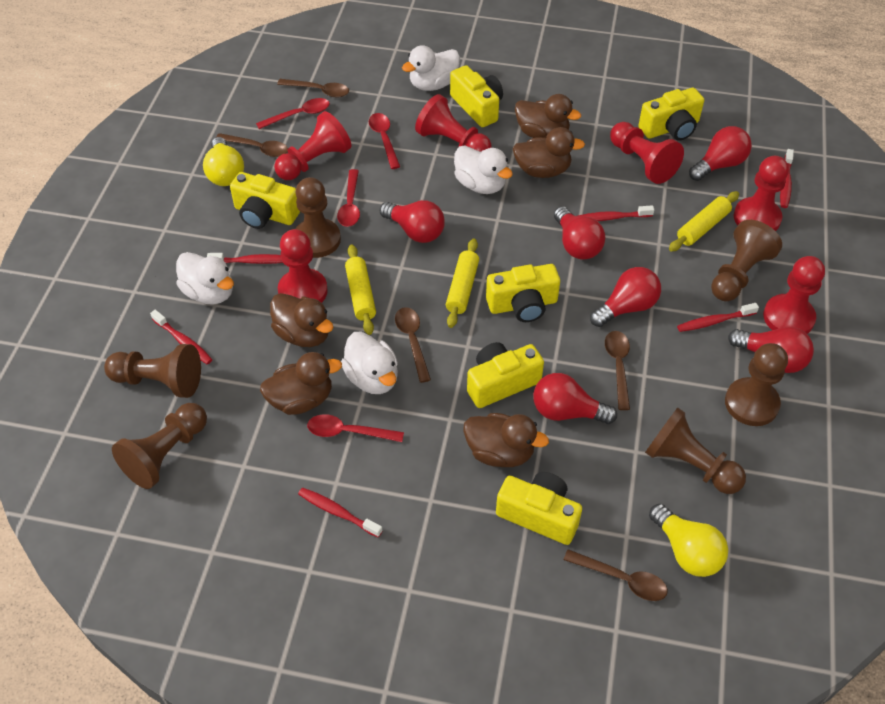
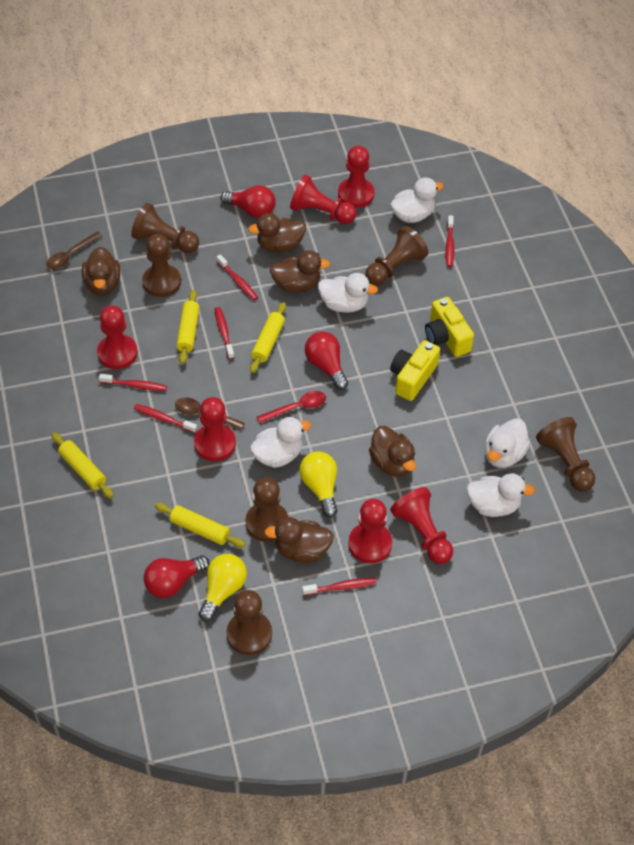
brown spoon: [216,133,288,157] [277,79,349,98] [395,307,431,383] [564,549,668,601] [605,331,630,410] = 5 -> [46,231,102,269] [175,397,245,430] = 2
red light bulb: [380,200,445,243] [533,373,617,424] [554,206,605,259] [590,267,661,327] [689,126,752,181] [728,327,814,373] = 6 -> [143,555,210,598] [220,185,276,218] [305,331,348,390] = 3
red spoon: [256,98,330,129] [307,414,404,442] [337,169,360,227] [369,113,400,169] = 4 -> [257,391,326,423] = 1
white duck: [176,252,234,305] [341,332,398,394] [402,45,460,91] [454,145,513,194] = 4 -> [250,417,311,468] [318,273,378,313] [390,178,444,223] [466,473,535,517] [485,418,530,468] = 5
yellow camera: [230,172,300,229] [450,65,503,127] [467,342,544,408] [486,264,560,322] [496,472,582,545] [638,88,704,141] = 6 -> [390,340,440,401] [425,297,474,357] = 2
yellow rolling pin: [345,244,376,335] [446,239,479,328] [669,191,739,252] = 3 -> [52,433,113,498] [155,503,245,548] [177,290,200,364] [250,302,286,373] = 4

